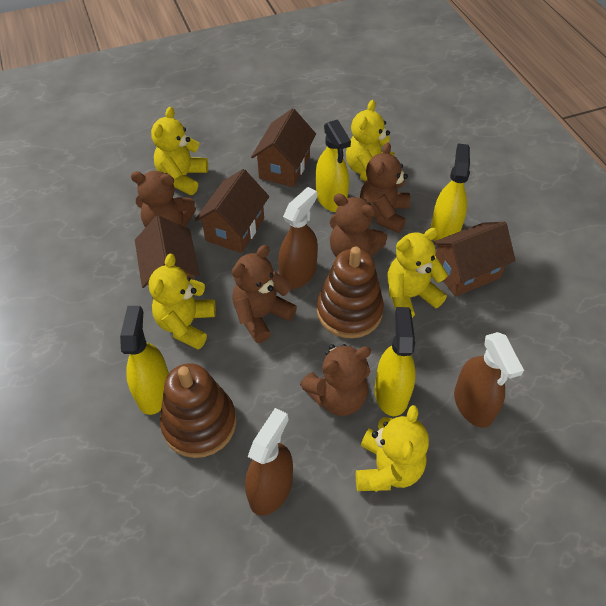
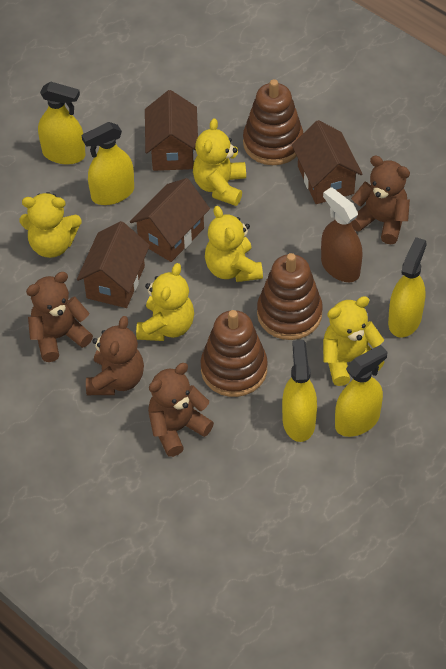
brown spray bottle: [245,408,293,516] [278,187,318,289] [454,332,524,428] = 3 -> [321,187,363,282] = 1
brown stacking toy: [160,363,236,458] [317,246,384,338] = 2 -> [201,310,268,397] [243,79,303,165] [257,253,323,340] = 3
brown teddy bear: [131,171,196,228] [232,245,297,343] [300,344,371,416] [330,194,387,257] [360,142,410,233] = 5 -> [26,272,93,362] [86,316,144,395] [148,363,214,457] [351,156,410,244] = 4
yellow spray bottle: [120,306,169,415] [316,119,351,212] [375,307,416,416] [431,144,470,241] = 4 -> [38,81,86,165] [82,122,134,205] [282,340,317,442] [335,345,388,437] [388,237,427,338] = 5

